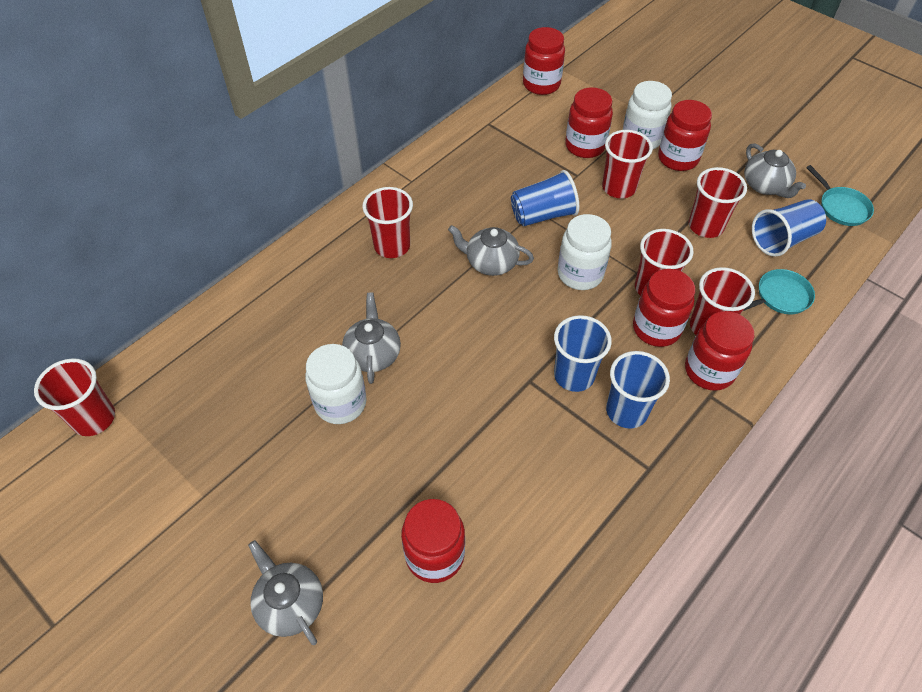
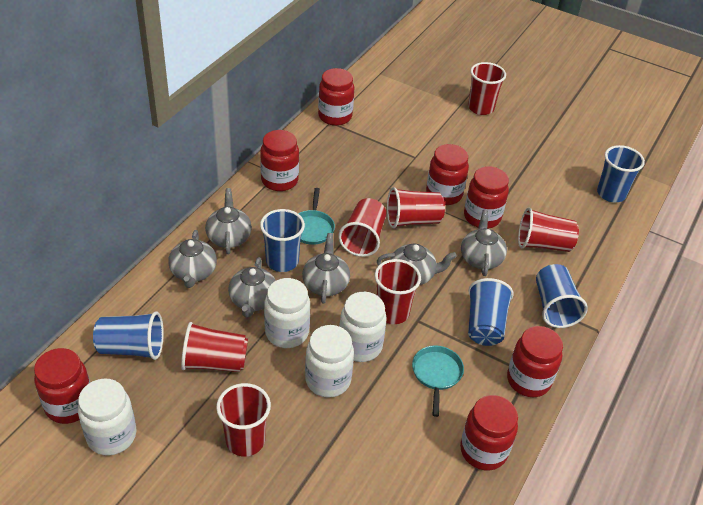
blue cup: [511,170,579,226] [554,315,612,392] [606,351,670,429] [752,199,826,257] = 4 -> [93,311,164,360] [260,209,305,272] [468,278,514,346] [536,264,588,328] [597,145,645,202] = 5
grey teapot: [248,540,323,645] [342,293,401,384] [448,225,534,276] [744,143,806,198] = 4 -> [168,230,217,288] [205,188,252,254] [228,257,276,318] [302,233,350,304] [377,243,457,285] [461,210,507,276] = 6
red cup: [34,358,115,436] [363,187,413,258] [602,130,653,198] [635,229,693,296] [689,167,747,238] [690,267,755,335] = 6 -> [181,322,248,372] [216,383,271,456] [338,198,386,257] [375,259,421,324] [387,187,445,228] [468,62,506,115] [518,207,579,252] = 7
red jar: [401,499,465,583] [523,27,565,95] [565,87,613,158] [633,269,695,347] [658,100,712,171] [685,311,754,391] = 6 -> [34,348,90,424] [260,130,299,191] [318,68,354,126] [426,144,469,205] [460,395,518,470] [464,166,509,229] [507,326,563,397] = 7
white jar: [305,344,367,424] [558,214,612,290] [623,81,672,149] = 3 -> [78,379,136,456] [264,278,310,348] [305,325,354,398] [339,292,387,362] = 4

